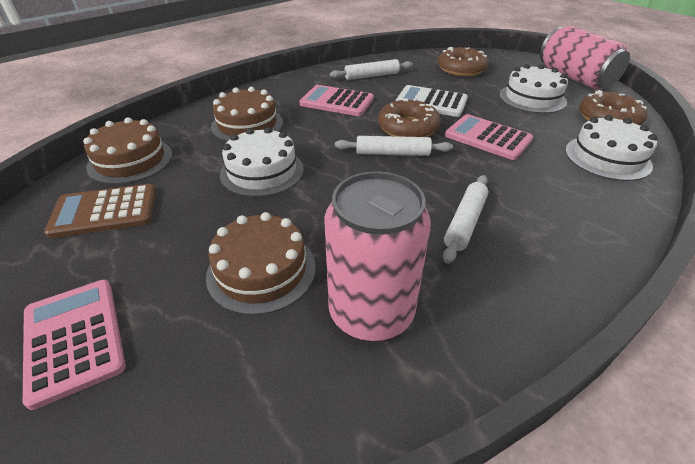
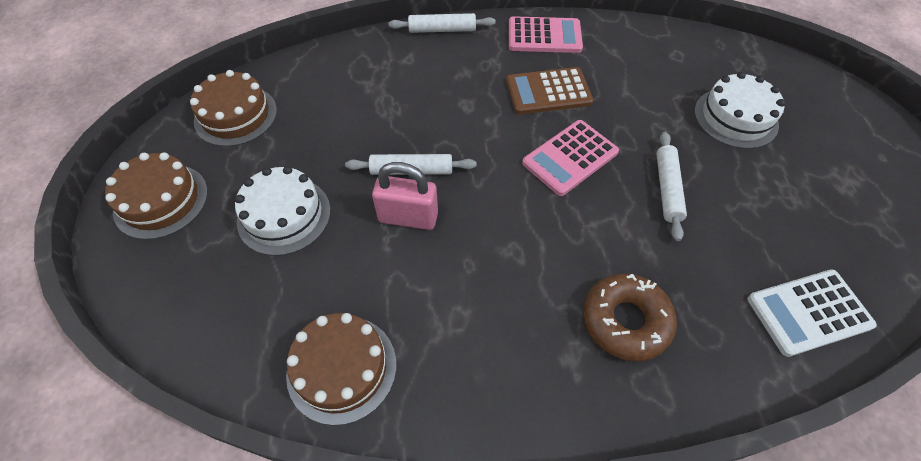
brown donut: [378,98,441,137] [438,47,488,76] [579,90,647,125] = 3 -> [583,274,677,361] = 1
pink calculator: [23,280,126,410] [299,85,374,116] [445,114,533,160] = 3 -> [509,16,583,53] [522,120,619,196] = 2
pink can: [324,171,431,341] [540,26,630,90] = 2 -> none = 0
pink padlock: none = 0 -> [372,162,438,230] = 1
white cake: [220,127,304,197] [499,64,568,114] [565,115,658,181] = 3 -> [235,166,331,256] [694,72,785,149] = 2

